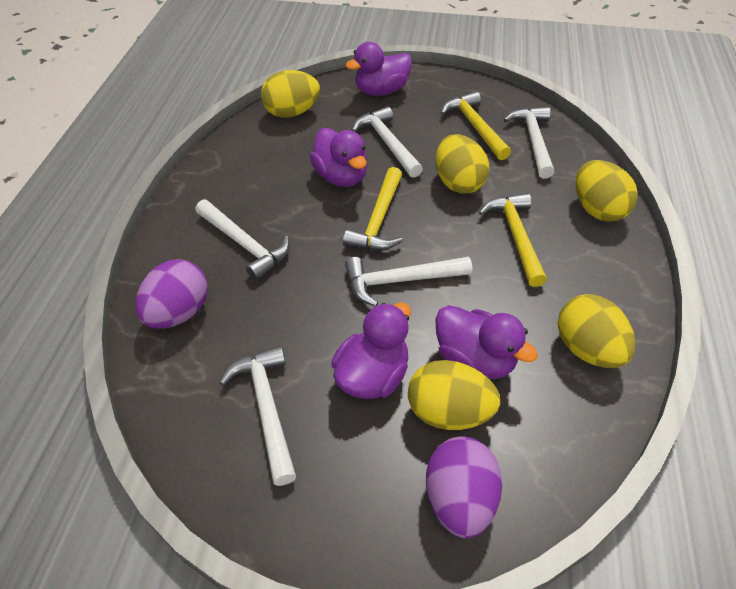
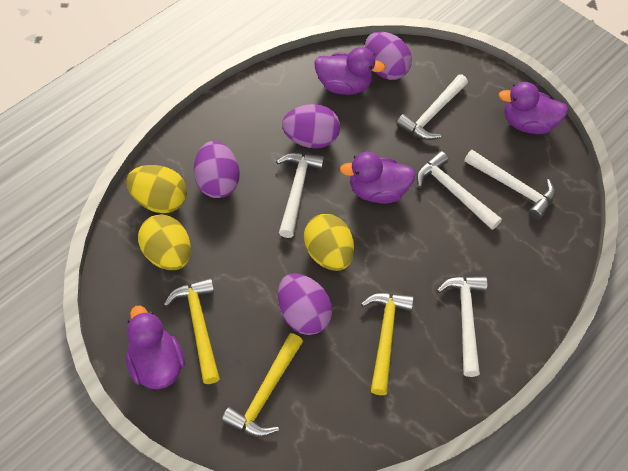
purple egg: [136,259,208,329] [426,436,502,538] = 2 -> [194,141,240,198] [278,273,332,335] [282,104,340,148] [365,31,412,80] = 4
yellow egg: [261,70,320,118] [408,360,500,430] [436,134,489,194] [558,294,635,368] [575,160,638,221] = 5 -> [126,165,187,213] [138,215,191,270] [304,214,354,271] = 3

